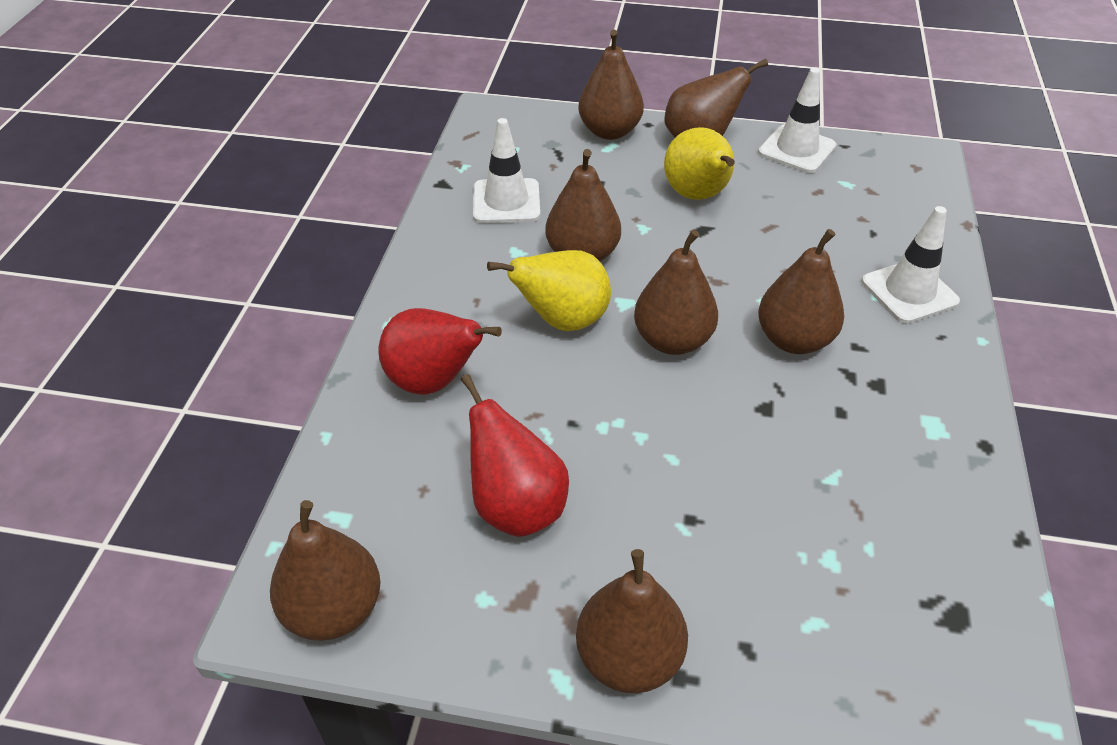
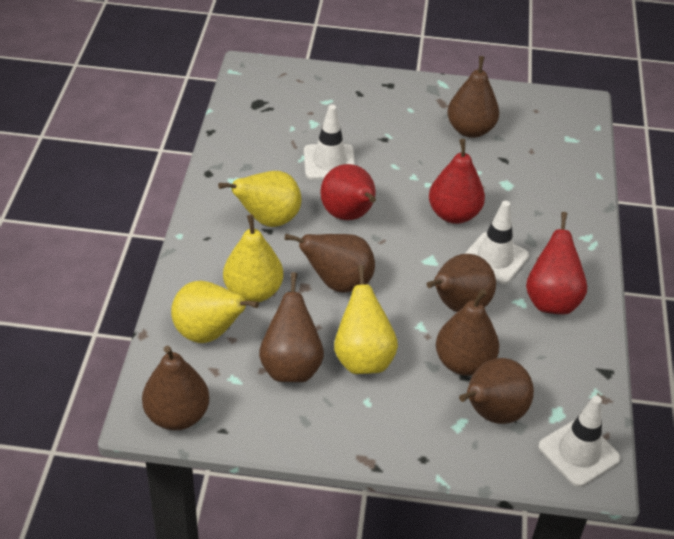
red pear: [378,308,502,395] [461,374,569,537] = 2 -> [320,164,376,220] [429,139,485,224] [526,212,587,315] = 3
yellow pear: [487,250,611,331] [664,127,735,200] = 2 -> [171,281,259,343] [218,171,302,227] [223,215,283,302] [334,265,398,374] = 4

